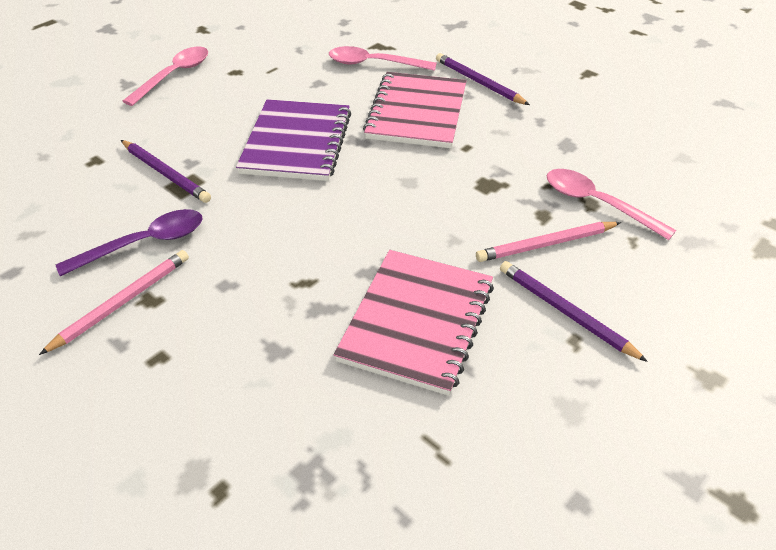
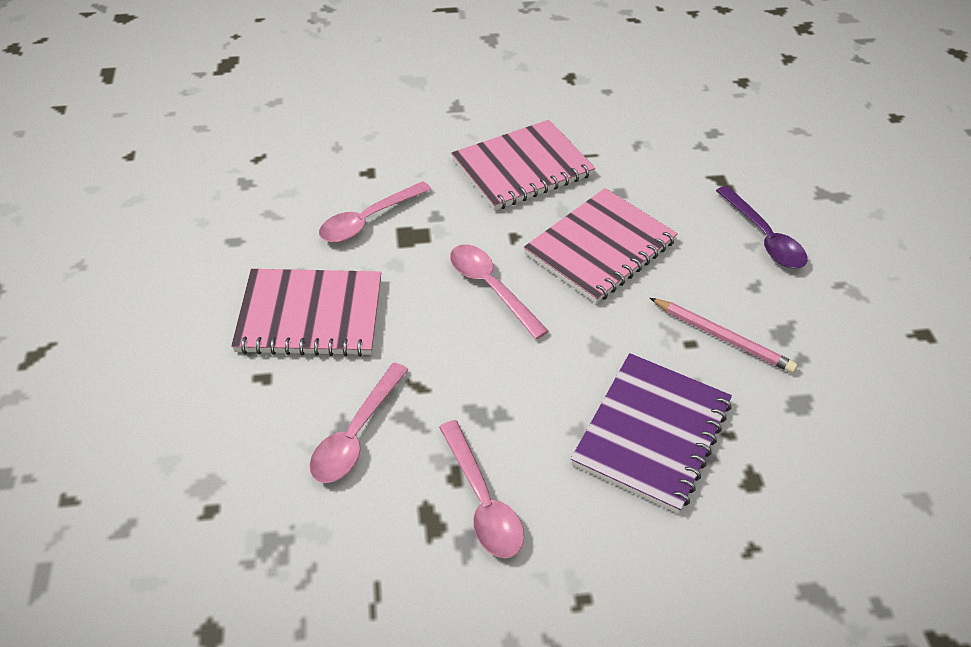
pink notebook: [334,250,494,396] [363,72,466,148] = 2 -> [231,269,381,357] [451,120,595,211] [524,188,678,304] = 3
pink pencil: [39,250,189,355] [476,222,621,262] = 2 -> [650,298,798,373] = 1
pink spoon: [123,46,208,106] [329,46,437,71] [547,169,676,240] = 3 -> [310,363,409,483] [319,181,432,242] [439,420,524,558] [450,245,549,339] = 4
purple pencil: [121,140,211,203] [436,53,530,105] [500,261,648,362] = 3 -> none = 0

